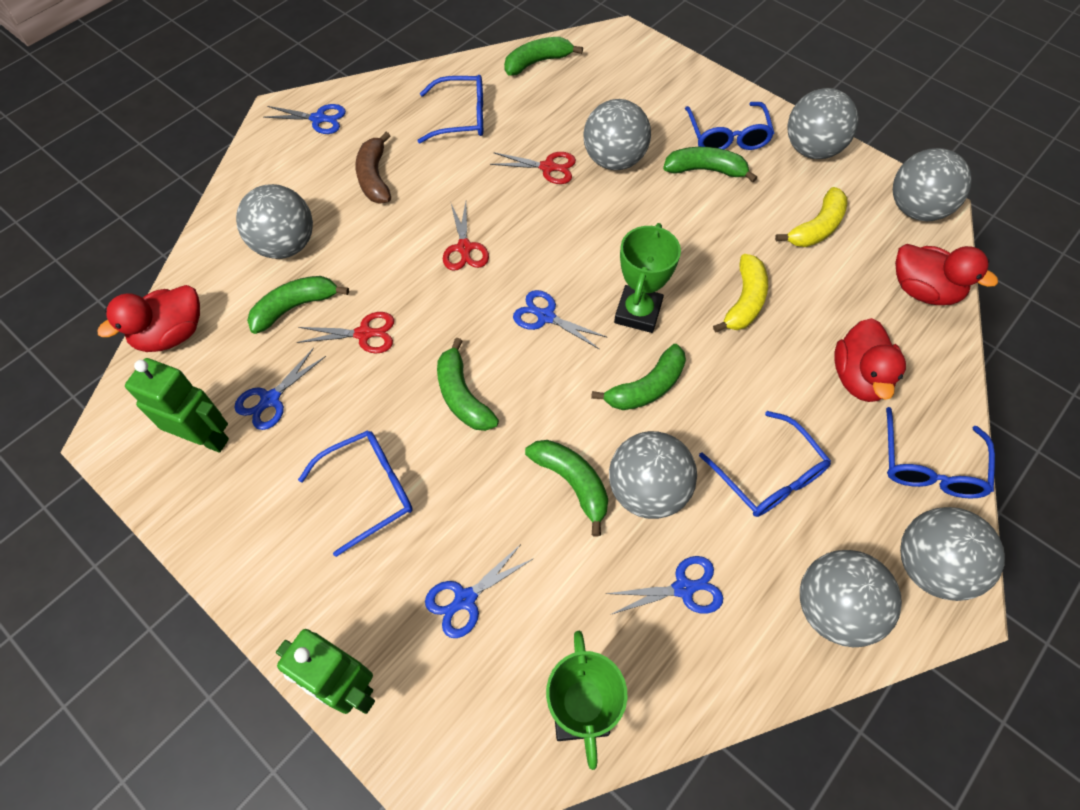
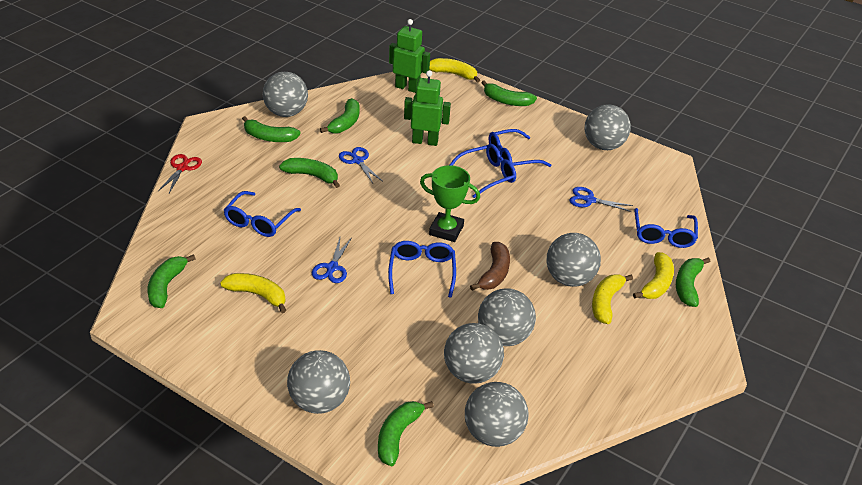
blue scissors: [234,348,326,430] [263,104,346,134] [425,544,534,638] [513,290,608,350] [606,556,723,614] = 5 -> [312,238,352,283] [339,147,382,183] [569,187,633,212] = 3
green banana: [247,276,349,334] [437,338,499,431] [504,37,583,75] [525,440,608,537] [591,344,686,410] [663,147,757,182] = 6 -> [147,254,196,308] [242,116,301,142] [279,158,340,188] [320,98,360,134] [378,401,434,466] [481,80,537,106] [676,258,710,307] = 7
green trophy: [546,631,627,770] [614,223,681,333] = 2 -> [420,165,480,242] = 1
red duck: [97,285,200,352] [834,318,906,402] [895,244,998,305] = 3 -> none = 0
red scissors: [297,312,394,354] [443,202,489,271] [490,152,576,184] = 3 -> [158,154,202,193] = 1
yellow banana: [713,254,768,332] [775,187,848,247] = 2 -> [220,273,286,313] [429,58,480,83] [592,274,633,324] [633,252,674,299] = 4

